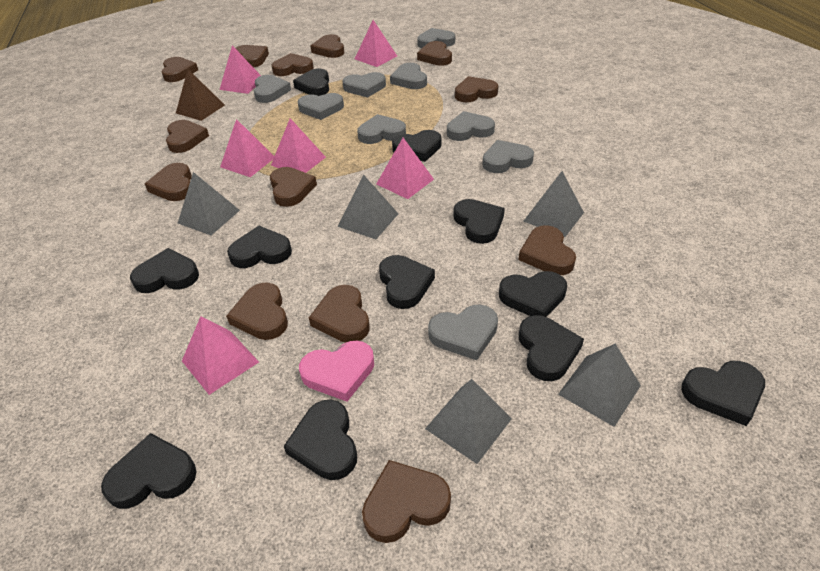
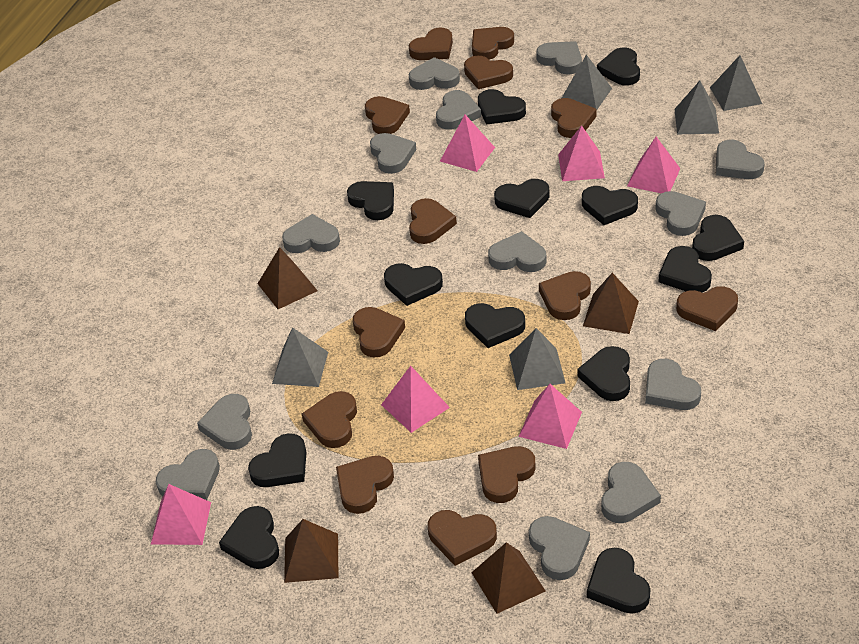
black heart: [101,433,197,509] [130,248,199,293] [227,226,292,268] [284,400,357,480] [293,69,329,96] [379,255,435,309] [392,130,441,162] [453,199,505,244] [499,271,567,317] [519,315,584,381] [681,361,765,426] = 11 -> [219,506,279,569] [248,433,307,487] [347,181,394,220] [384,263,443,306] [465,303,525,348] [478,89,526,125] [494,179,549,218] [577,346,630,401] [582,186,638,225] [587,548,650,614] [597,47,640,86] [658,246,712,292] [692,215,744,261] = 13
brown pyramid: [176,69,225,121] = 1 -> [258,247,318,309] [284,519,338,583] [471,542,546,614] [583,273,639,334] = 4
grey heart: [254,75,291,103] [298,93,344,120] [342,72,386,98] [357,114,406,144] [390,63,427,89] [417,28,455,48] [428,304,498,360] [447,111,495,141] [482,140,534,173] = 9 -> [156,449,220,500] [197,394,252,450] [282,214,340,253] [370,133,416,174] [409,57,460,90] [436,90,481,130] [488,231,546,272] [529,516,590,580] [536,41,582,74] [601,462,661,523] [645,359,701,410] [655,191,706,236] [716,140,765,179] = 13
pink heart: [299,341,374,401] = 1 -> none = 0

